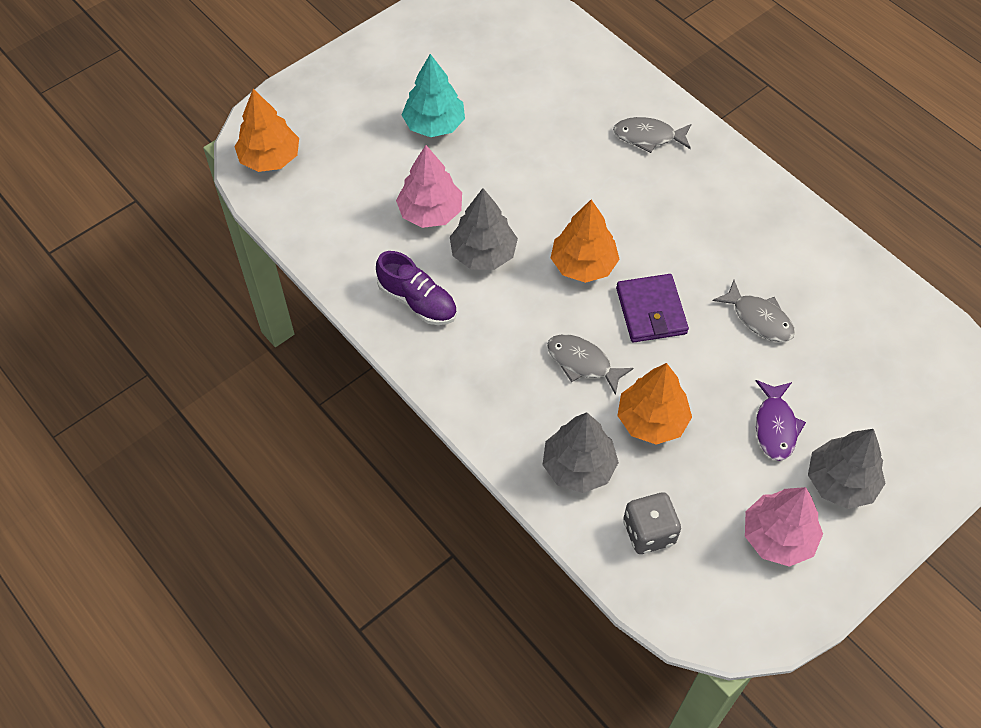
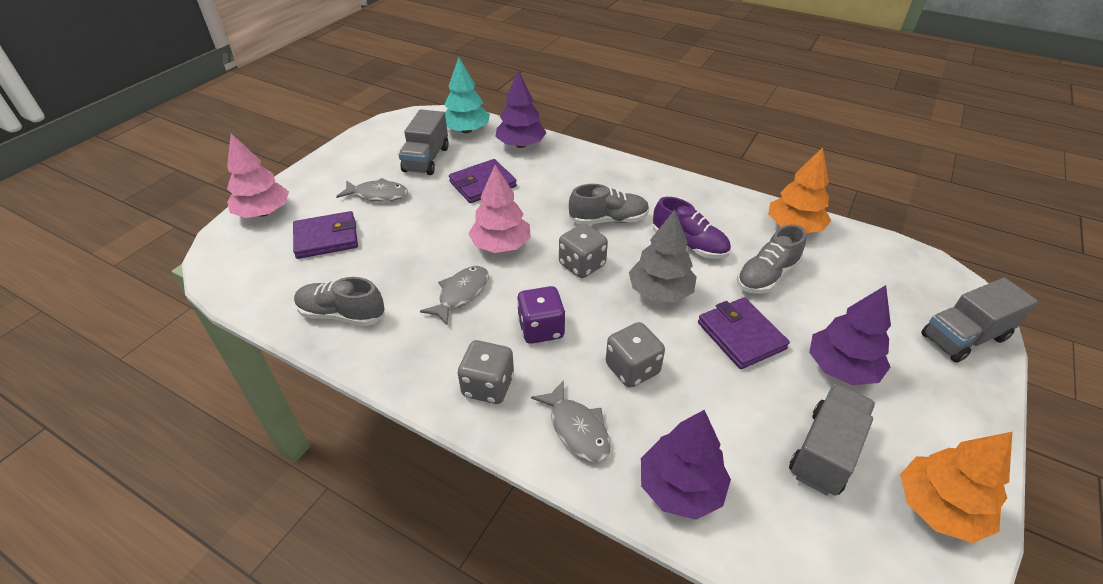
grey dice: [623,492,681,554] = 1 -> [458,340,514,404] [559,223,608,278] [606,322,665,388] = 3
grey shoe: none = 0 -> [294,277,385,326] [569,184,649,225] [737,225,806,294] = 3
grey tree: [450,188,518,270] [543,412,619,493] [808,429,886,509] = 3 -> [629,210,697,302] = 1
grey truck: none = 0 -> [398,109,449,175] [789,384,875,496] [921,278,1038,363] = 3
orange tree: [234,89,299,172] [551,199,620,283] [617,363,692,445] = 3 -> [768,147,831,233] [900,432,1012,543] = 2
purple dice: none = 0 -> [517,286,565,344] = 1
purple fish: [756,380,806,461] = 1 -> none = 0
purple tree: none = 0 -> [495,71,546,148] [641,410,731,520] [809,285,891,385] = 3
purple wallet: [616,274,689,343] = 1 -> [293,211,358,259] [449,159,517,203] [698,297,790,369] = 3

